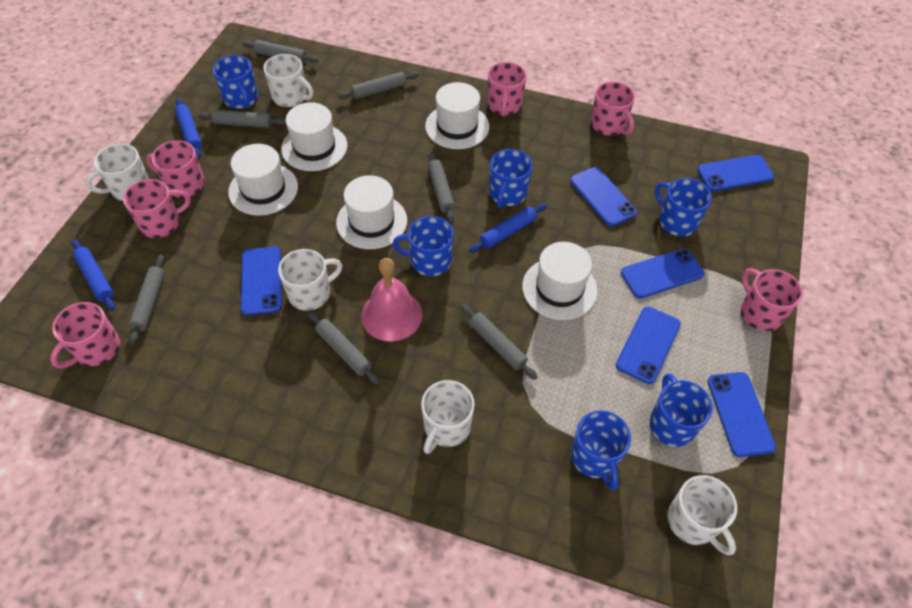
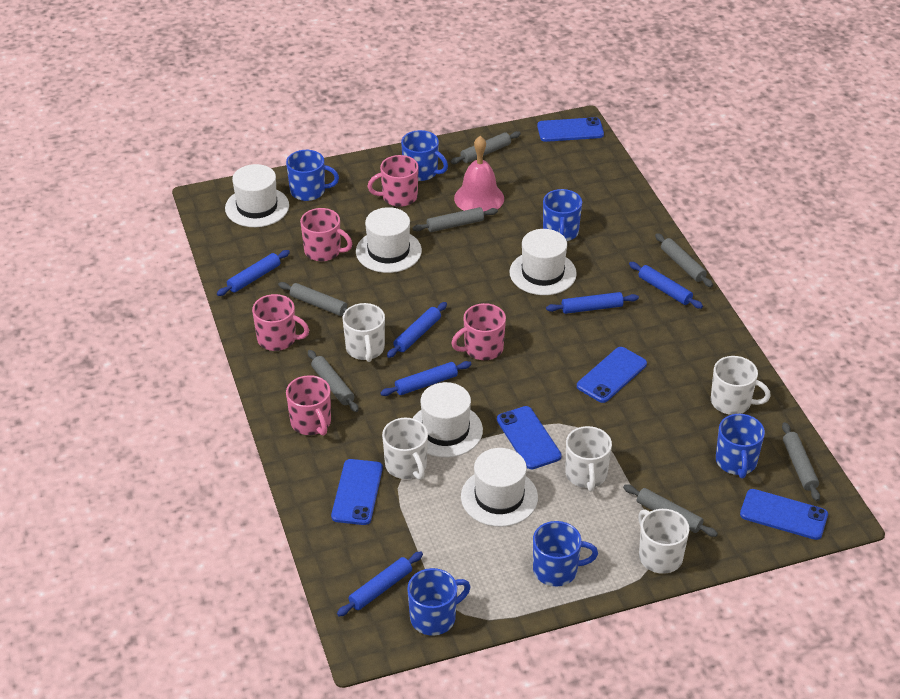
blue phone: [241,246,282,315] [570,167,637,227] [616,307,681,384] [621,249,704,299] [697,155,774,191] [707,372,776,457] = 6 -> [331,459,383,525] [497,406,562,469] [537,117,604,142] [577,347,647,403] [740,489,828,540] = 5
blue rolling pin: [72,239,115,311] [175,98,202,158] [469,203,547,253] = 3 -> [217,250,290,296] [337,551,423,617] [380,361,472,396] [387,302,447,358] [546,292,639,314] [629,262,703,309] = 6
pink mug: [50,302,120,368] [123,179,191,238] [146,140,205,198] [487,62,527,117] [591,82,635,136] [741,268,803,331] = 6 -> [252,294,309,351] [286,375,331,436] [300,208,352,261] [367,155,419,207] [451,303,506,360] = 5

